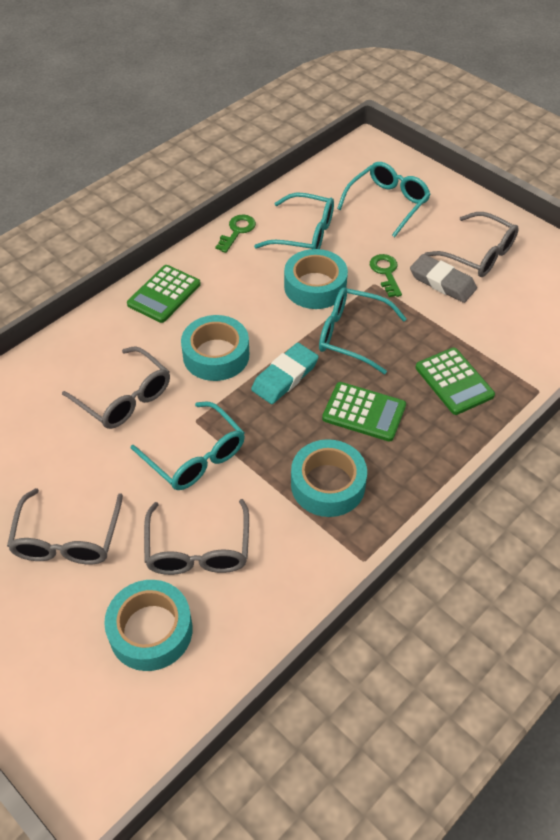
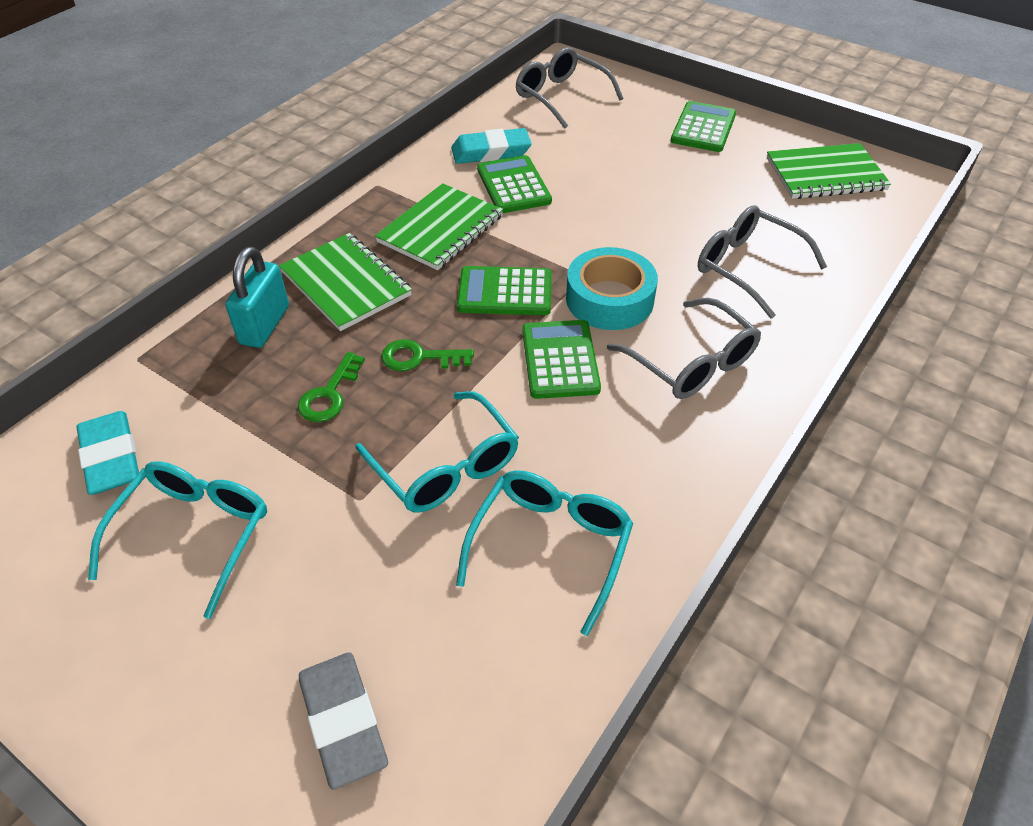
green calculator: [127,265,201,323] [322,382,406,442] [416,348,495,415] = 3 -> [457,266,552,315] [477,155,552,213] [522,320,601,399] [671,101,736,152] = 4
green notebook: none = 0 -> [279,233,412,331] [375,183,503,270] [767,143,891,199] = 3
grey glasses: [7,488,123,564] [62,346,170,429] [144,499,249,575] [424,212,519,277] = 4 -> [516,47,623,128] [607,298,761,399] [698,205,827,318] = 3
turquoise eraser: [251,343,319,404] = 1 -> [77,411,139,495] [451,128,532,164] = 2
turquoise glasses: [131,402,245,490] [254,192,334,249] [319,287,407,374] [337,162,431,237] = 4 -> [88,461,267,619] [356,391,519,512] [456,470,633,636] = 3
turquoise padlock: none = 0 -> [225,247,289,348] = 1
turquoise tape: [104,580,193,671] [181,315,249,381] [284,249,348,309] [291,439,367,517] = 4 -> [566,247,658,330] = 1

